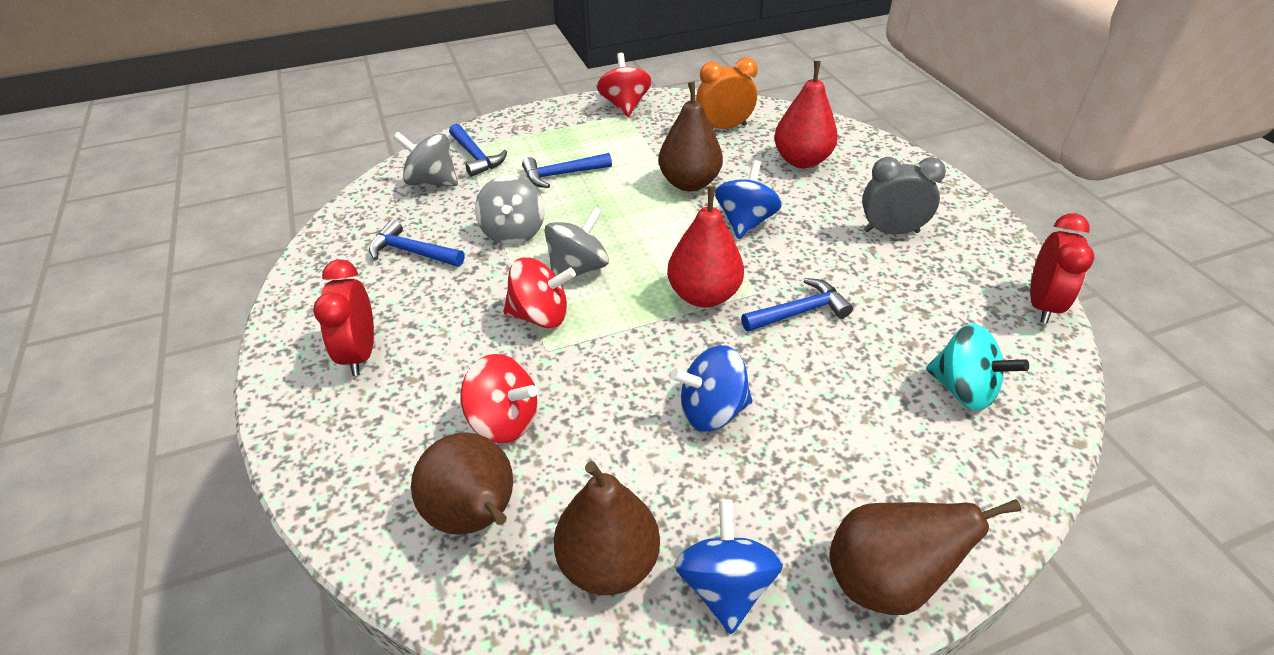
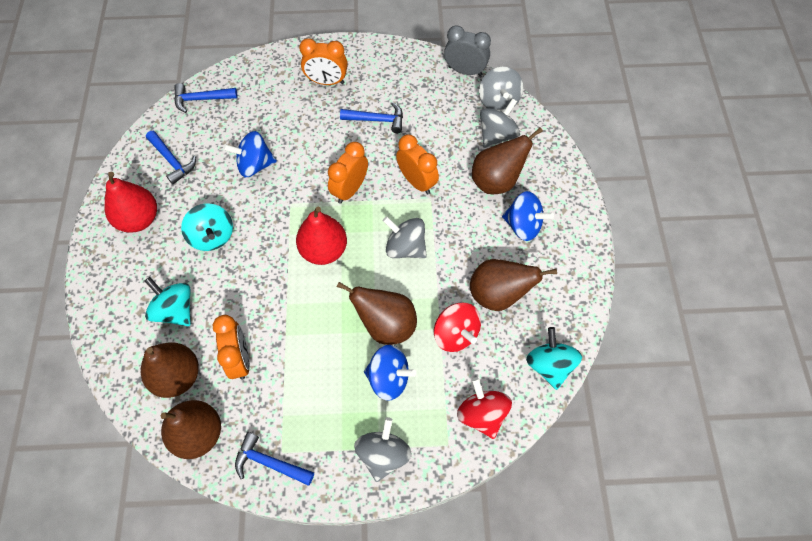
brown pear: [411,432,513,535] [554,461,660,595] [659,82,723,191] [829,499,1021,615] = 4 -> [141,342,199,398] [161,400,221,459] [337,282,417,345] [470,259,557,311] [472,127,543,194] = 5
grey spinning top: [393,132,458,186] [475,175,545,245] [544,207,609,276] = 3 -> [354,417,412,482] [383,216,427,258] [479,67,523,112] [480,98,520,148] = 4
orange clock: [696,58,758,129] = 1 -> [212,315,250,380] [299,38,348,85] [328,142,368,204] [396,135,439,194] = 4
red clock: [313,259,374,376] [1030,213,1094,324] = 2 -> none = 0
red spinning top: [460,354,537,443] [503,257,576,328] [597,53,652,117] = 3 -> [434,303,481,352] [457,378,512,439] = 2
turquoise spinning top: [926,324,1029,411] = 1 -> [145,277,191,326] [181,203,233,251] [526,327,582,390] = 3

